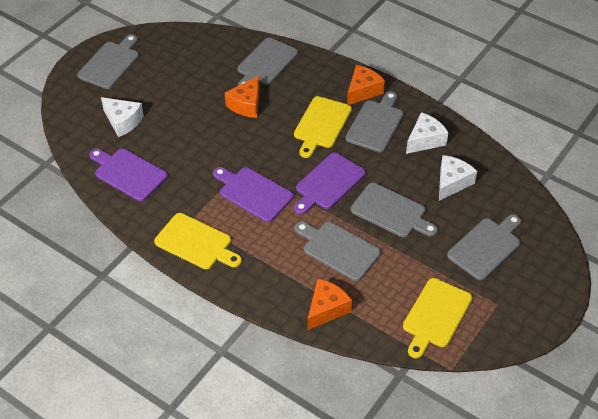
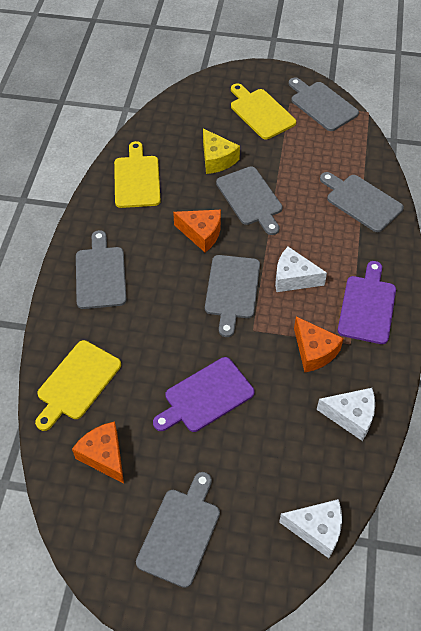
purple cutting board: [89,149,168,201] [213,167,293,222] [294,153,366,215] = 3 -> [153,357,255,432] [338,261,396,344] = 2
yellow cheese: none = 0 -> [203,128,240,174] = 1

